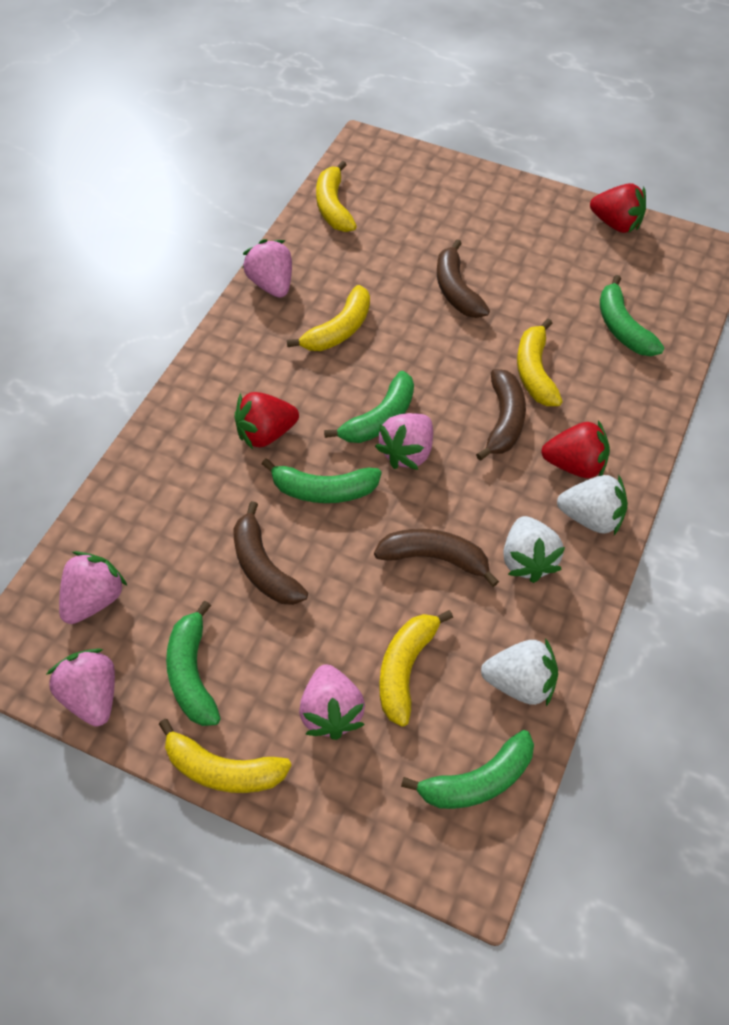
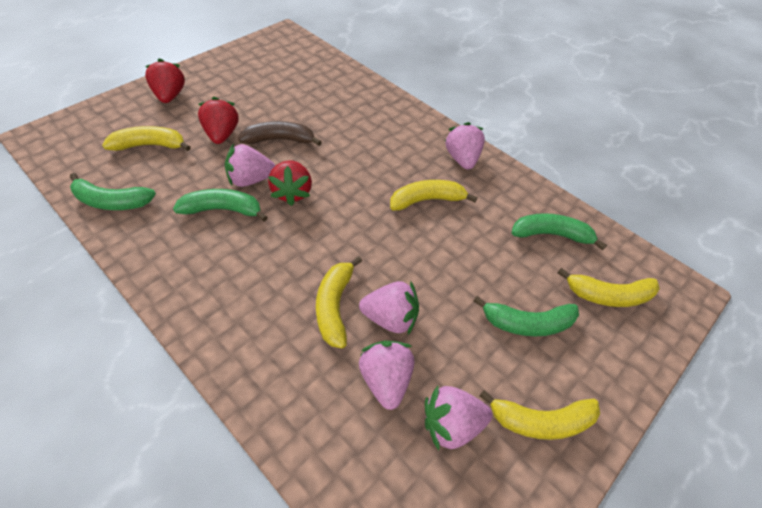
brown banana: [233,501,308,605] [374,529,499,587] [437,239,490,318] [476,369,526,461] = 4 -> [238,121,322,146] = 1
green banana: [166,601,221,726] [262,458,382,503] [324,371,414,443] [401,730,534,809] [600,275,664,356] = 5 -> [70,173,156,210] [173,189,268,222] [474,296,579,337] [512,213,607,250] = 4
white strawberry: [481,638,558,706] [503,516,565,583] [557,475,628,535] = 3 -> none = 0

